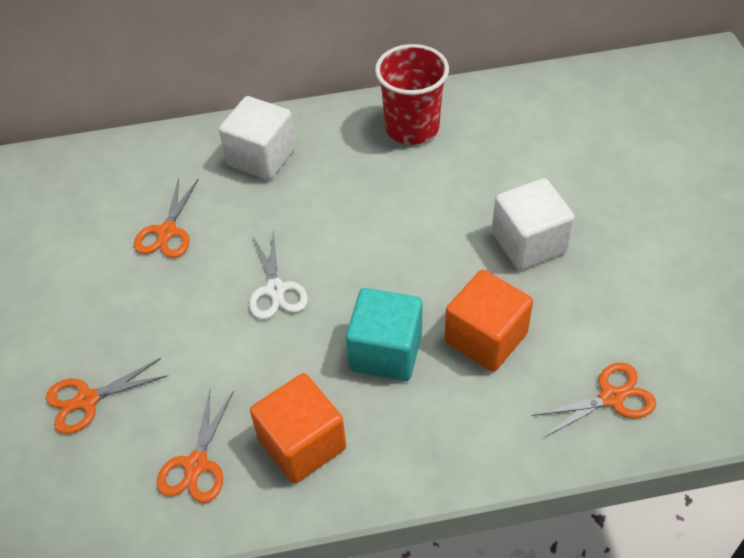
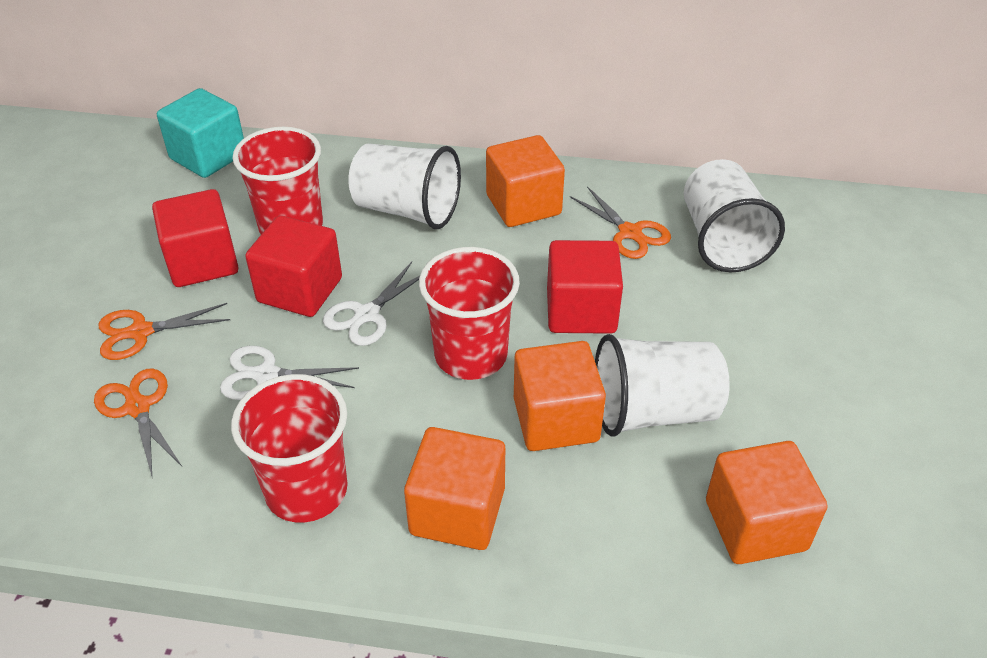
orange cube: [250,373,346,484] [445,270,533,372] = 2 -> [404,427,505,550] [486,135,565,227] [514,341,606,451] [706,441,827,564] = 4
orange scissors: [46,358,168,434] [134,178,198,258] [157,390,234,503] [532,362,656,437] = 4 -> [94,368,182,476] [99,303,230,360] [570,186,671,259] = 3
red cube: none = 0 -> [152,189,239,287] [245,215,342,317] [547,240,623,334] = 3
red cup: [375,44,449,145] = 1 -> [231,374,348,523] [232,127,323,234] [419,247,520,380] = 3
white cube: [219,96,296,180] [492,178,575,270] = 2 -> none = 0
white cup: none = 0 -> [348,143,461,229] [595,334,730,436] [684,159,785,272] = 3
white scissors: [249,231,308,320] = 1 -> [220,346,359,400] [323,262,420,346] = 2

